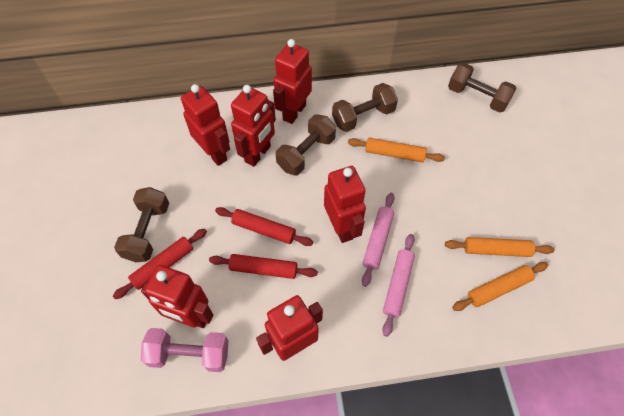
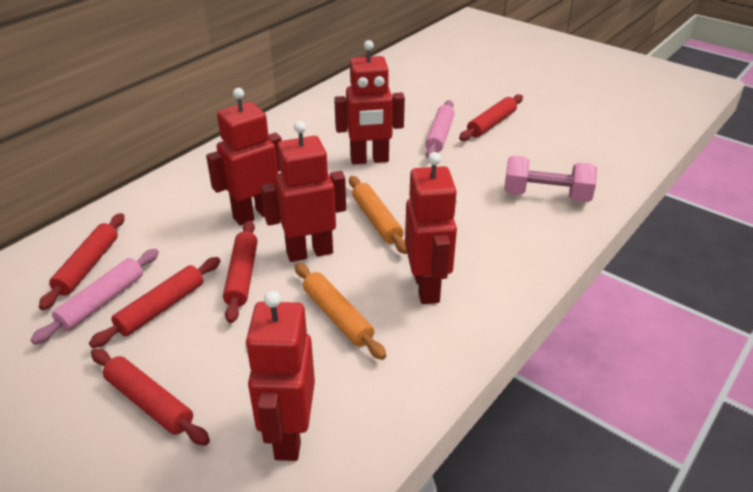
brown dumbbell: [114,187,169,262] [276,114,336,176] [332,83,398,132] [448,63,517,113] = 4 -> none = 0
orange rolling pin: [348,137,445,162] [445,237,554,257] [452,262,548,311] = 3 -> [295,263,386,360] [349,176,407,254] = 2
red robot: [141,265,213,328] [181,84,230,166] [231,85,276,167] [256,295,323,361] [273,39,312,124] [324,166,366,243] = 6 -> [206,88,282,225] [245,291,315,461] [261,121,346,262] [334,40,405,165] [405,152,458,304] = 5
red rolling pin: [113,228,207,299] [209,254,318,279] [215,207,313,246] = 3 -> [39,213,125,310] [89,257,220,348] [91,349,210,446] [223,220,257,323] [459,94,523,141] = 5

